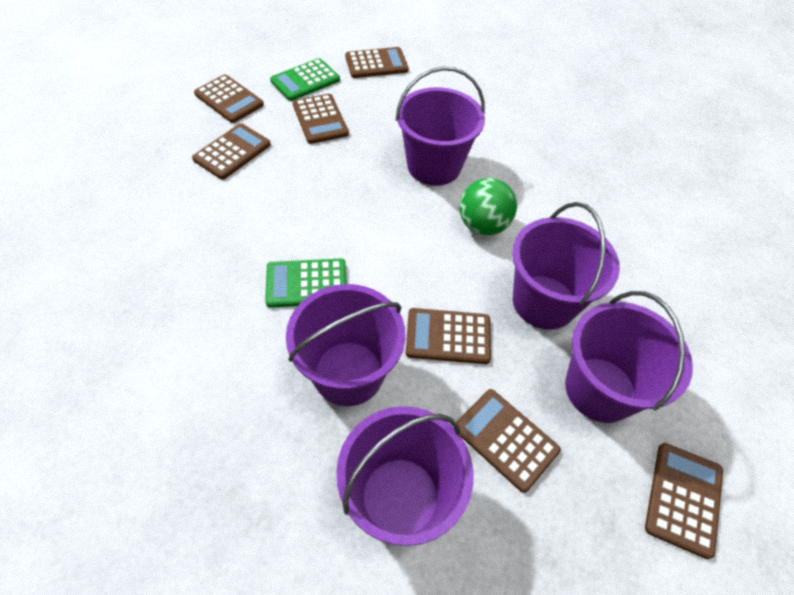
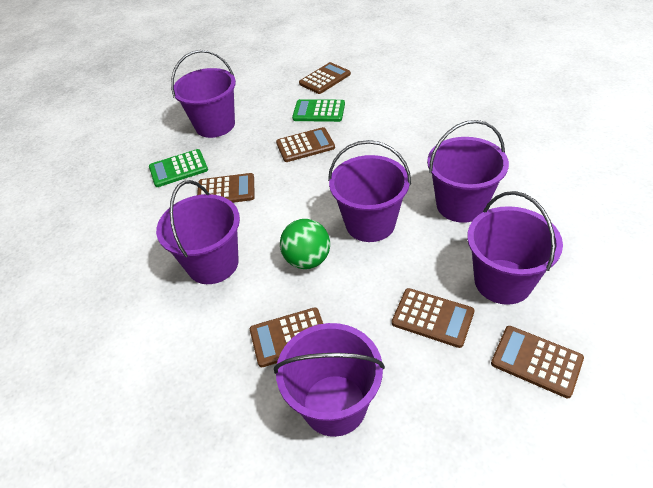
brown calculator: [192,123,271,180] [194,75,264,123] [293,94,349,144] [345,47,409,78] [406,308,491,364] [456,389,561,493] [645,443,723,559] = 7 -> [197,173,255,203] [250,307,323,367] [276,127,335,162] [299,62,351,94] [392,288,474,348] [491,326,584,398] = 6
purple bucket: [286,284,405,406] [336,406,474,546] [396,67,485,186] [512,202,620,330] [565,291,693,423] = 5 -> [156,180,240,284] [171,50,236,138] [274,323,385,437] [328,140,411,242] [427,120,509,223] [467,191,563,305] = 6

